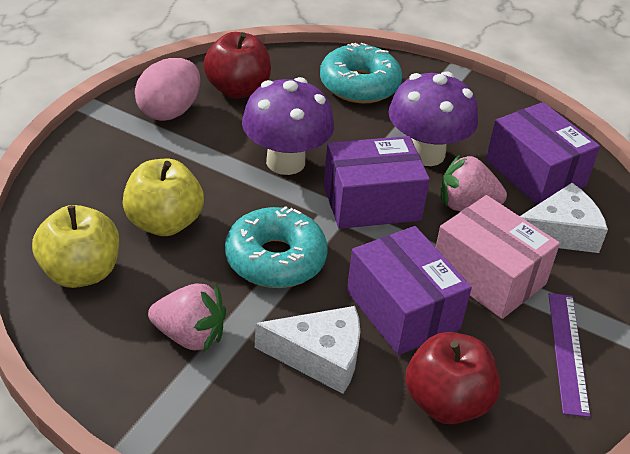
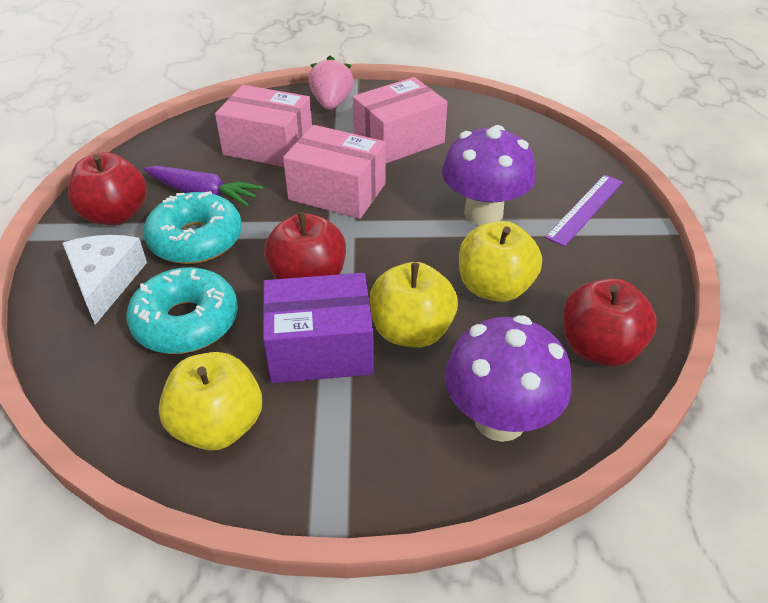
pink box: [436,195,560,319] = 1 -> [215,85,312,167] [283,125,386,219] [353,77,448,164] = 3
pink egg: [135,58,201,121] = 1 -> none = 0
pink strawberry: [148,283,226,353] [440,154,507,211] = 2 -> [309,56,354,110] = 1
purple box: [323,136,430,229] [347,226,472,355] [486,102,600,205] = 3 -> [263,273,374,383] = 1
purple carrot: none = 0 -> [144,166,263,207] = 1
red apple: [203,32,271,99] [405,332,500,424] = 2 -> [68,152,147,225] [264,212,346,279] [563,278,657,366] = 3
white cheese: [255,306,360,394] [520,183,608,253] = 2 -> [63,235,147,325] = 1
yellow apple: [32,205,119,288] [123,159,204,236] = 2 -> [159,352,262,450] [370,262,458,348] [459,221,542,302] = 3

